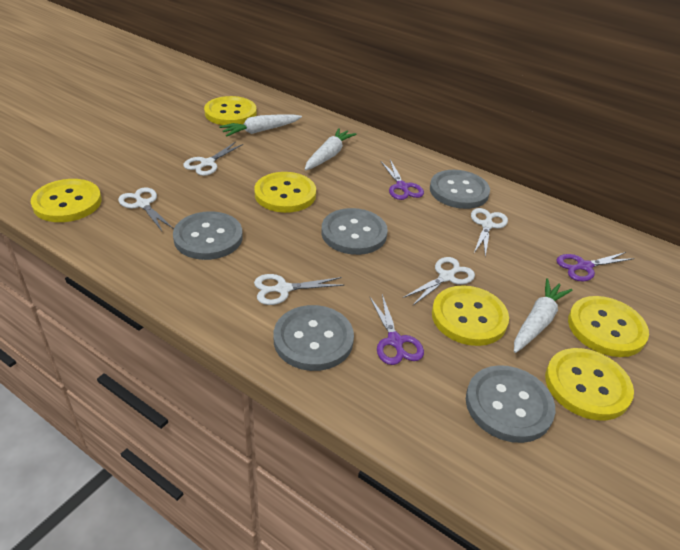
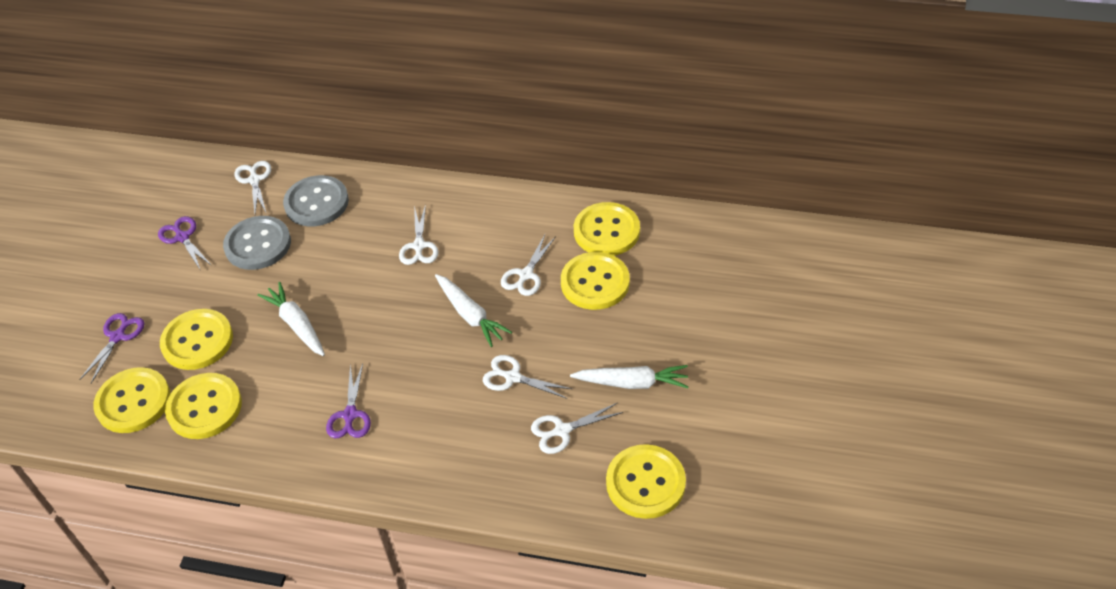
grey button: [173,211,243,260] [274,305,354,371] [322,208,388,255] [430,170,490,209] [466,365,555,443] = 5 -> [223,216,291,270] [283,175,349,227] = 2

